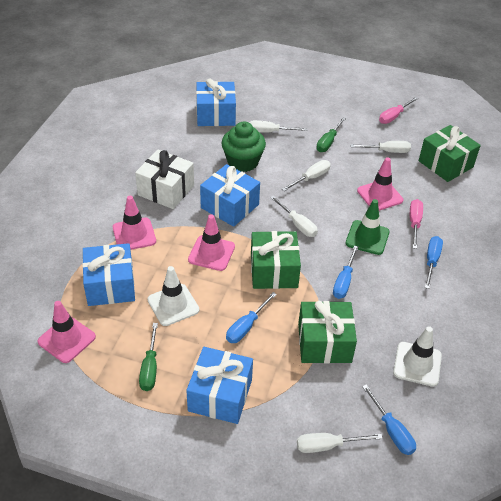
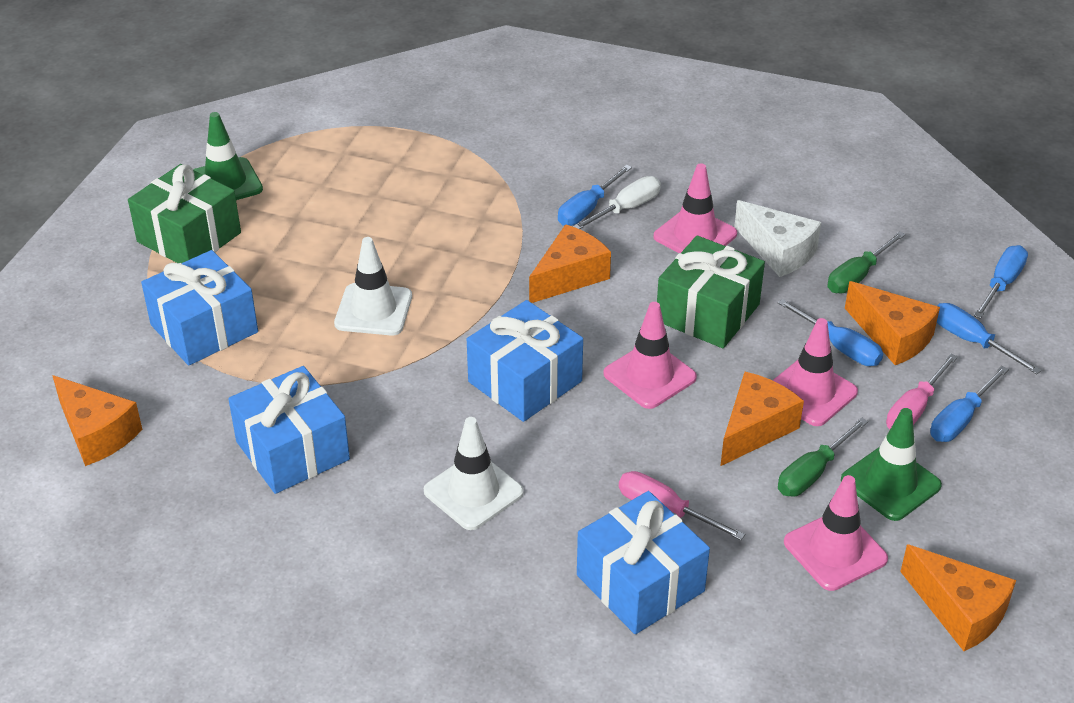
blue screwdriver: [226,292,277,343] [333,245,358,299] [362,384,416,455] [425,236,443,289] = 4 -> [558,165,632,226] [778,299,883,366] [930,366,1009,442] [937,303,1042,374] [973,245,1028,319] = 5
green cupcake: [222,122,266,172] = 1 -> none = 0
green gift: [251,231,301,289] [298,301,357,364] [419,125,481,182] = 3 -> [128,164,241,263] [657,236,765,348] = 2
green traffic cone: [345,199,390,255] = 1 -> [193,112,263,200] [841,408,942,521] = 2
orange cheese: none = 0 -> [52,375,143,466] [529,224,611,303] [721,372,804,466] [845,281,940,365] [900,544,1016,651] = 5
white cheese: none = 0 -> [734,200,821,277] = 1
white gift: [135,149,194,209] = 1 -> none = 0
white screwdriver: [249,120,308,133] [270,196,318,237] [282,160,331,191] [297,433,383,453] [350,141,411,153] = 5 -> [573,176,661,229] = 1

